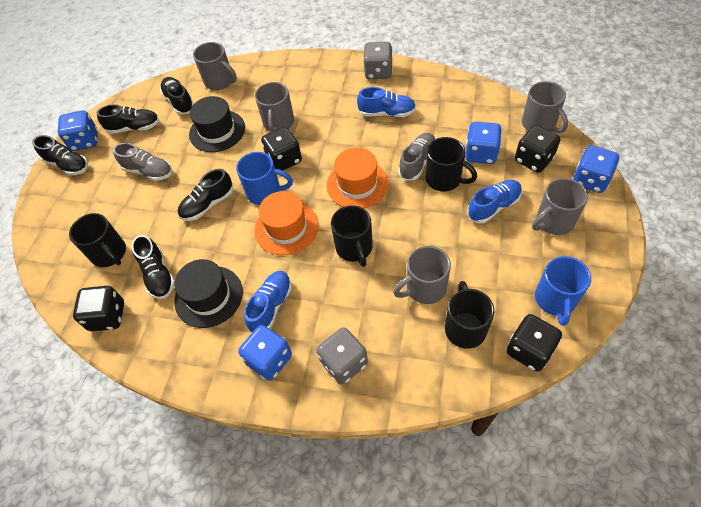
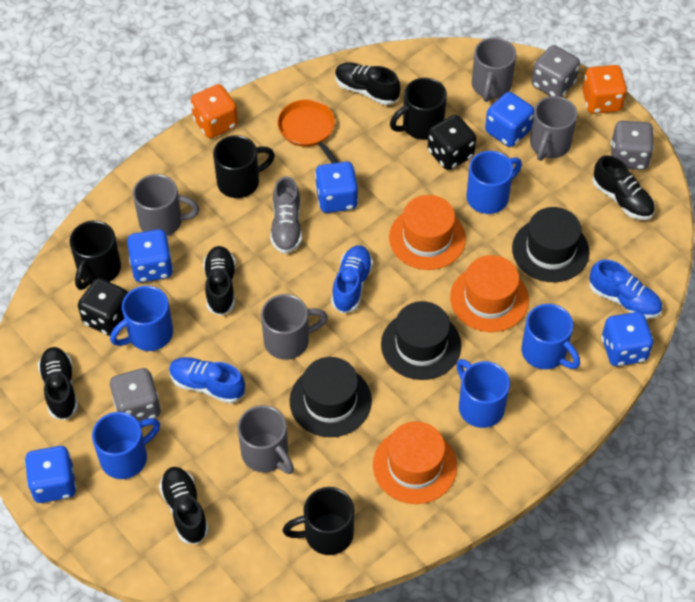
black dice: [73,286,124,331] [261,127,302,171] [507,314,562,372] [515,125,560,173] = 4 -> [78,278,128,336] [428,115,476,170] = 2
black hat: [174,259,243,328] [189,96,245,152] = 2 -> [289,357,372,437] [381,301,461,380] [512,207,590,282] = 3
blue dice: [58,111,98,151] [238,325,292,381] [465,122,502,164] [573,145,619,193] = 4 -> [25,446,77,503] [127,229,173,282] [315,162,358,213] [485,92,534,147] [602,312,653,366] = 5
blue mug: [236,152,293,205] [535,256,591,326] = 2 -> [92,412,160,479] [110,286,173,351] [456,359,510,428] [466,151,522,214] [521,304,580,369] = 5
grey dice: [316,327,368,385] [363,42,393,79] = 2 -> [110,368,161,422] [532,45,580,97] [611,121,654,170] = 3
grey shoe: [113,143,172,181] [398,133,435,181] = 2 -> [270,176,302,254] = 1
orange dice: none = 0 -> [191,84,238,138] [582,65,627,114] = 2
orange hat: [254,191,319,255] [327,148,388,209] = 2 -> [373,421,457,504] [389,195,466,270] [450,255,529,332] = 3
orange pan: none = 0 -> [277,99,339,163] = 1

